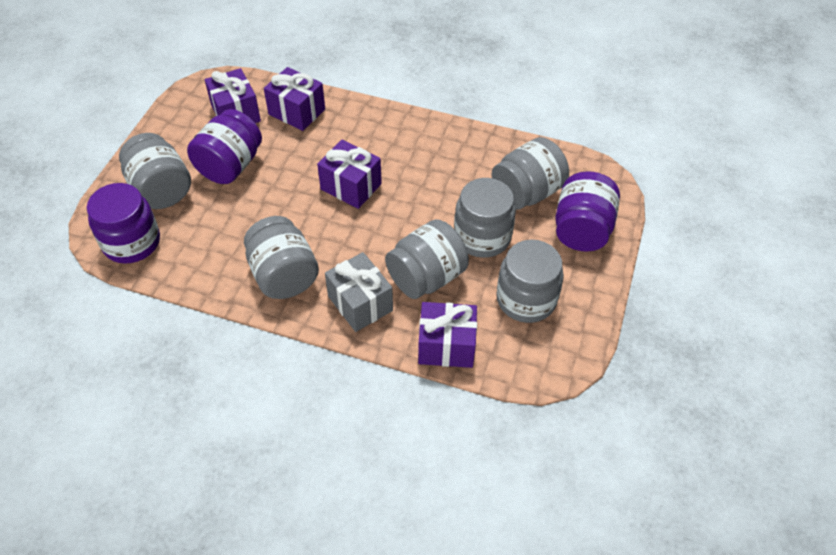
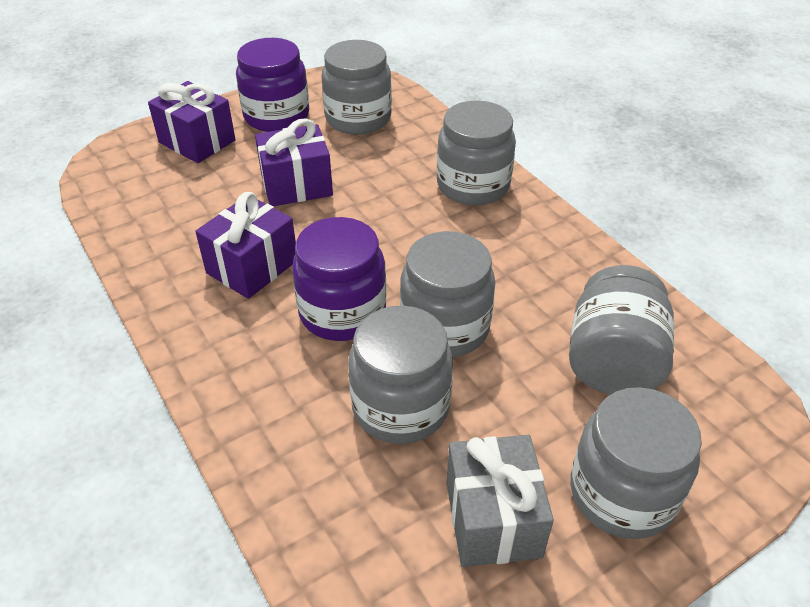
purple gift: [205,68,261,123] [264,67,325,131] [317,140,382,209] [418,302,477,368] = 4 -> [148,81,236,163] [195,192,296,299] [255,118,333,206] = 3
purple jar: [87,183,160,264] [187,109,262,184] [555,171,620,252] = 3 -> [236,38,309,132] [292,217,386,341] = 2

